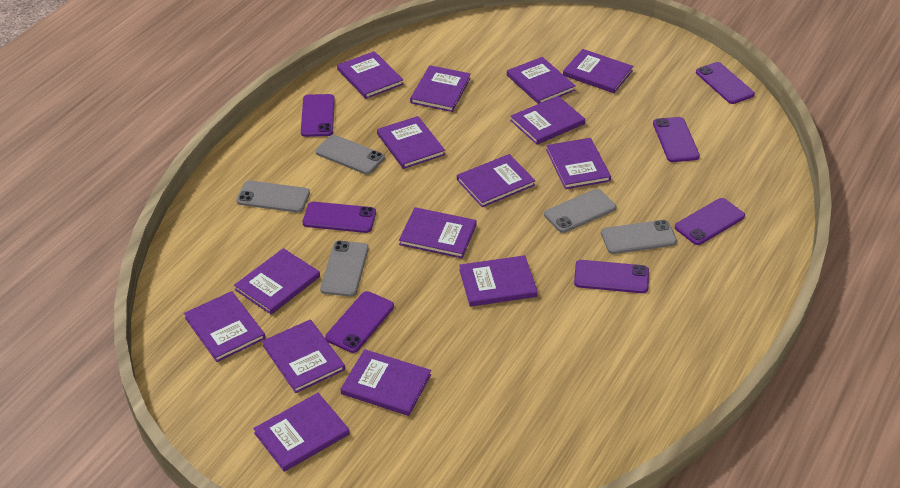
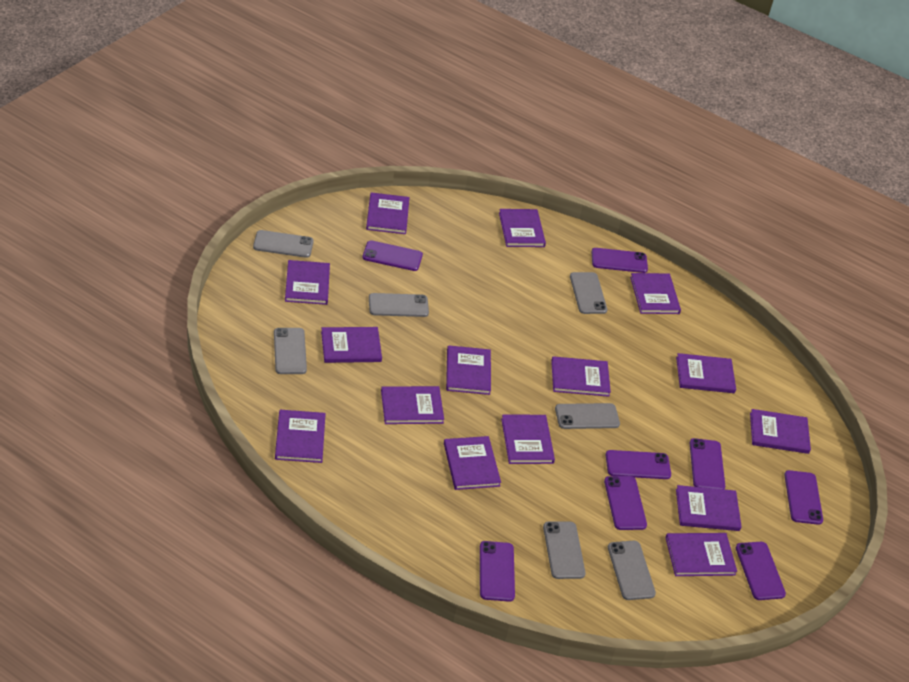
grey phone: [237,180,310,213] [316,135,385,175] [320,241,369,297] [544,189,616,233] [601,220,677,254] = 5 -> [253,230,314,258] [274,328,307,374] [369,293,429,317] [543,522,586,579] [555,403,620,429] [570,272,607,314] [608,541,656,600] = 7
purple phone: [301,94,335,137] [303,202,376,233] [325,291,394,353] [574,260,649,293] [653,117,700,162] [675,198,745,245] [696,62,755,104] = 7 -> [362,240,423,271] [480,541,515,602] [591,248,648,273] [604,476,647,530] [606,450,671,479] [690,438,725,489] [736,542,786,600] [784,470,823,525] = 8

